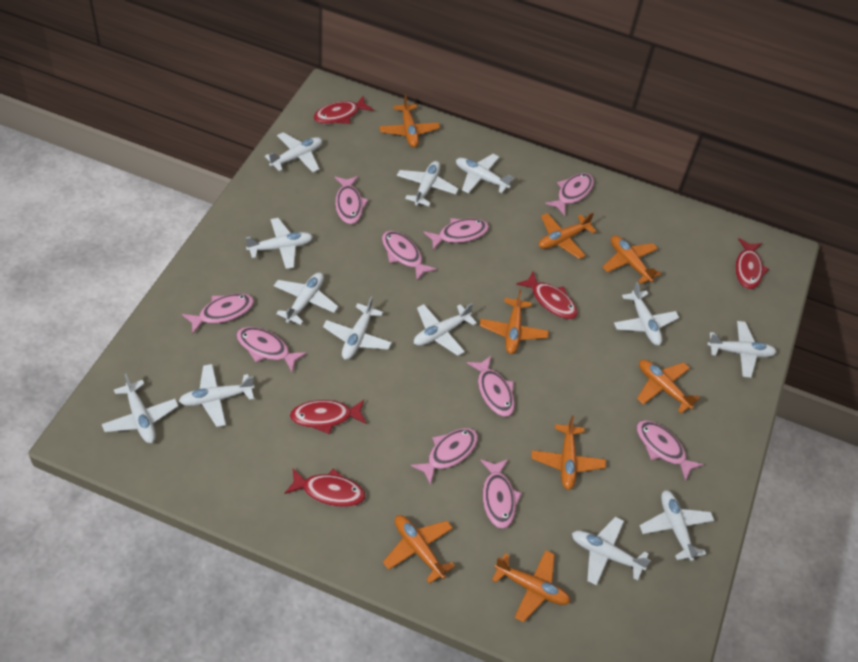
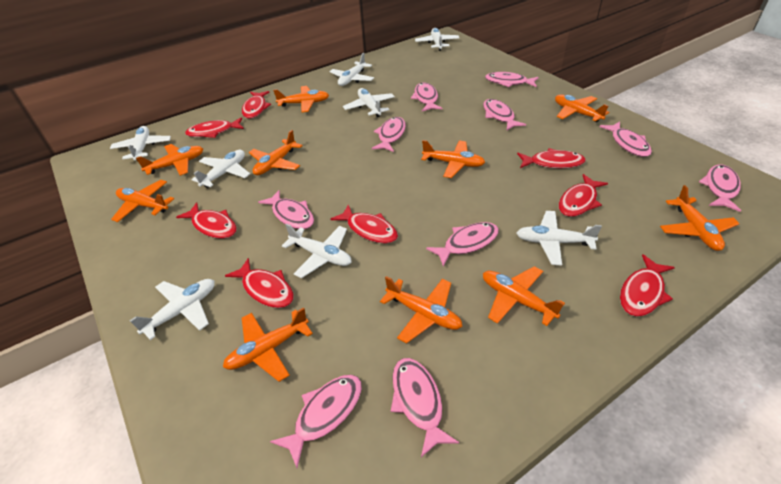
orange plane: [379,94,440,148] [383,515,455,584] [479,289,549,354] [492,550,571,622] [531,415,606,490] [539,213,597,259] [602,235,661,284] [637,359,700,413] = 8 -> [111,180,174,222] [136,144,203,176] [223,307,313,382] [249,130,303,175] [273,86,329,112] [380,276,463,344] [421,140,485,178] [483,266,565,326] [555,94,609,122] [660,185,740,251] = 10
red fish: [284,469,366,507] [290,400,367,434] [313,96,374,124] [516,272,578,319] [735,238,769,289] = 5 -> [176,202,237,239] [185,117,244,138] [225,258,294,308] [242,91,271,119] [331,205,398,243] [517,148,586,169] [559,174,608,217] [620,254,675,316] = 8
white plane: [102,374,179,443] [179,364,255,427] [246,218,313,269] [265,132,322,173] [274,272,339,325] [323,296,392,360] [397,161,458,206] [414,303,477,356] [456,154,514,194] [572,517,651,586] [614,282,679,345] [639,490,715,561] [707,321,777,378] = 13 -> [110,126,171,160] [130,279,214,340] [191,150,250,188] [282,224,352,278] [329,53,374,86] [343,88,395,117] [415,28,459,51] [517,211,602,266] = 8

